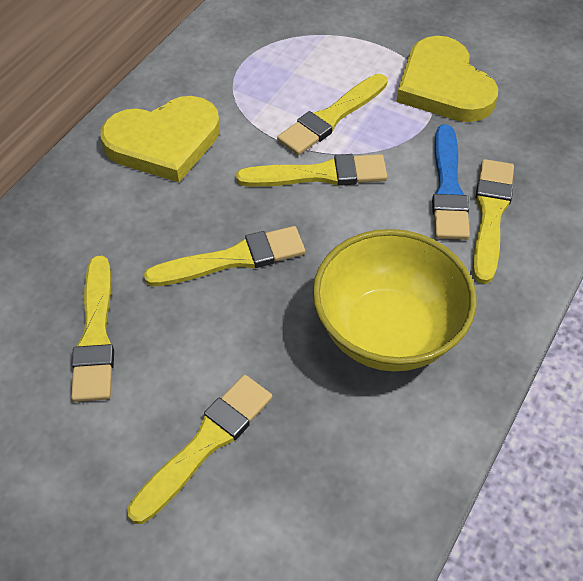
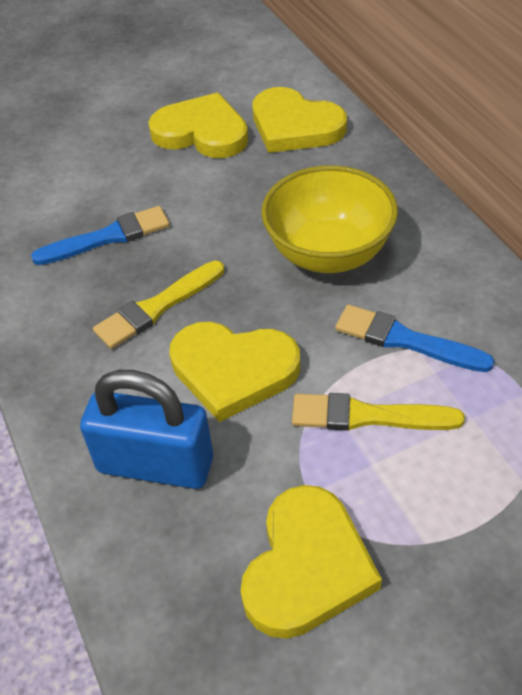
blue brush: [432,125,470,240] = 1 -> [31,206,170,265] [335,305,494,372] = 2
blue padlock: none = 0 -> [80,370,213,489] = 1
yellow brush: [71,256,114,402] [127,375,273,524] [144,226,305,286] [236,154,387,187] [277,74,387,155] [473,159,514,284] = 6 -> [93,261,224,349] [292,393,465,430] = 2
yellow heart: [101,96,220,182] [397,36,498,122] = 2 -> [148,93,248,158] [169,322,300,422] [240,485,382,639] [252,87,347,153] = 4

